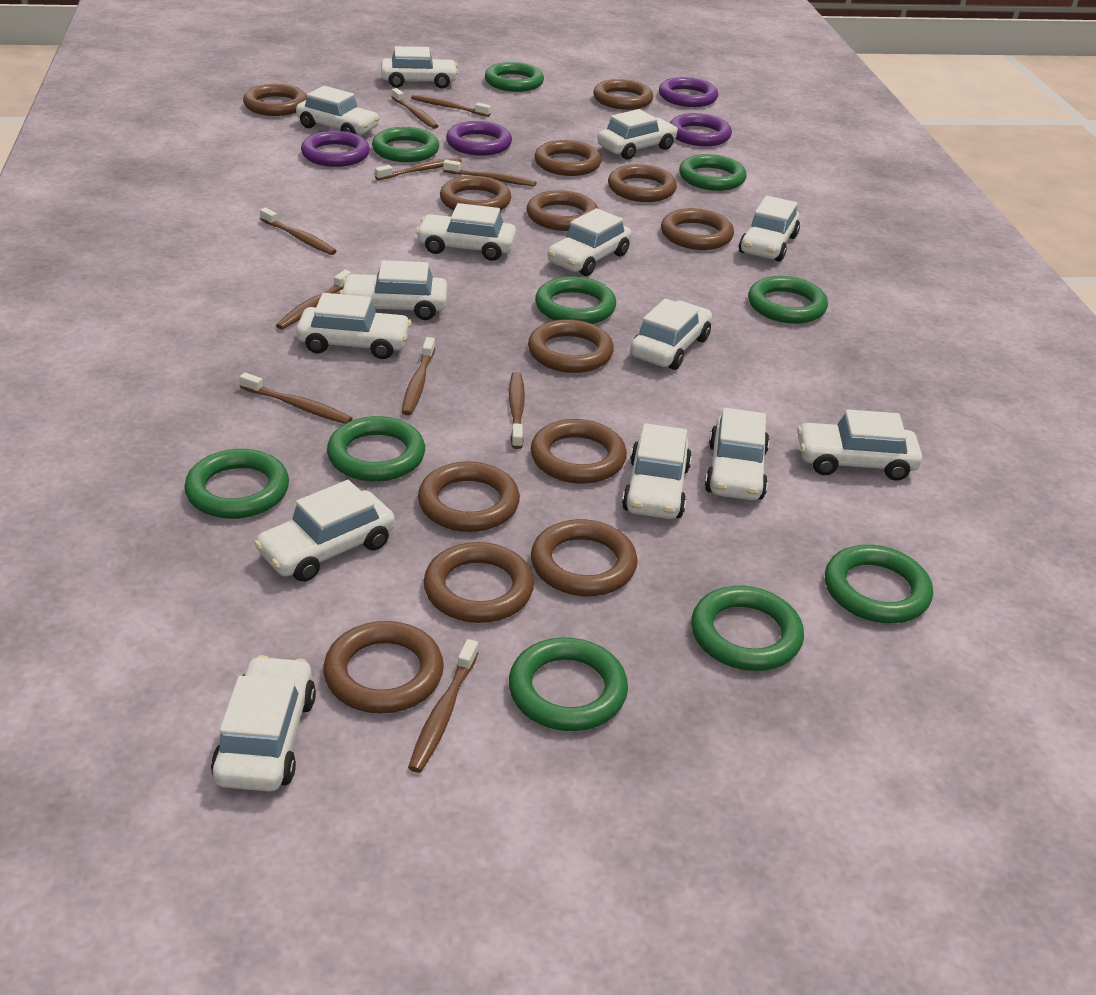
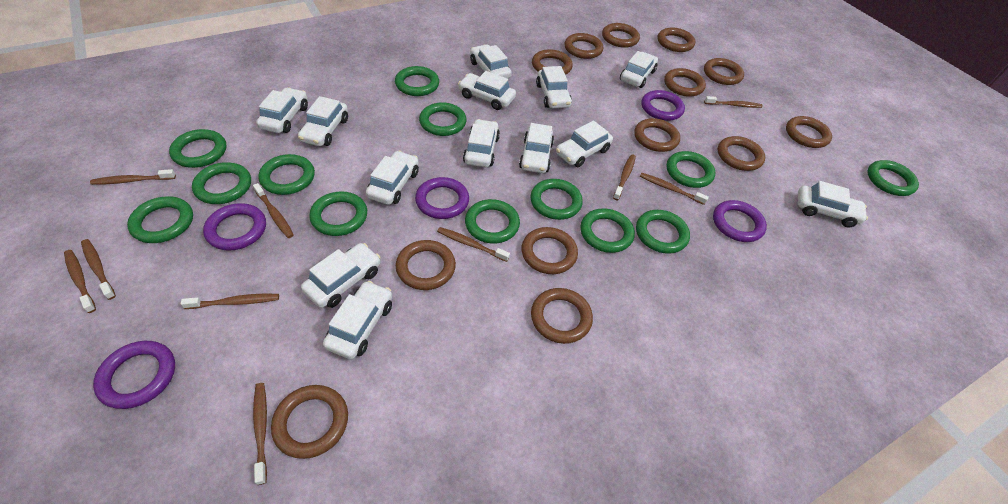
green ring: [184,449,289,519] [327,416,425,482] [372,127,439,162] [485,62,544,92] [509,637,628,731] [535,276,616,324] [679,154,747,191] [691,586,804,671] [748,276,828,324] [825,545,933,623] = 10 -> [127,197,193,243] [169,129,226,168] [192,162,251,204] [258,154,315,195] [309,191,367,236] [395,66,439,96] [419,102,466,136] [465,199,520,243] [530,179,583,220] [580,208,635,253] [636,210,690,254] [666,151,715,188] [867,160,919,196] = 13
purple ring: [301,131,370,167] [446,121,512,156] [659,77,718,107] [670,113,732,146] = 4 -> [93,341,175,409] [203,203,266,251] [415,177,469,219] [641,90,685,121] [713,200,767,242] = 5
white car: [211,655,316,791] [254,480,395,582] [296,86,380,135] [296,293,411,359] [340,260,448,320] [381,46,458,88] [416,203,516,261] [547,208,632,276] [597,109,678,159] [622,423,692,519] [630,298,712,370] [705,408,769,500] [739,196,800,262] [797,409,922,481] = 14 -> [256,87,308,133] [298,96,348,146] [301,243,381,308] [323,281,392,359] [366,151,419,205] [458,71,516,110] [463,119,500,167] [470,44,512,79] [519,123,554,173] [536,66,572,108] [556,121,613,167] [620,51,658,88] [798,181,868,227] = 13

